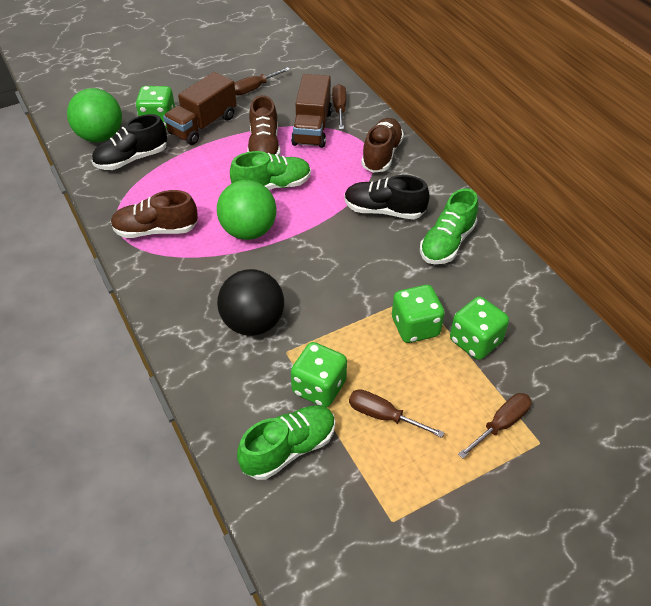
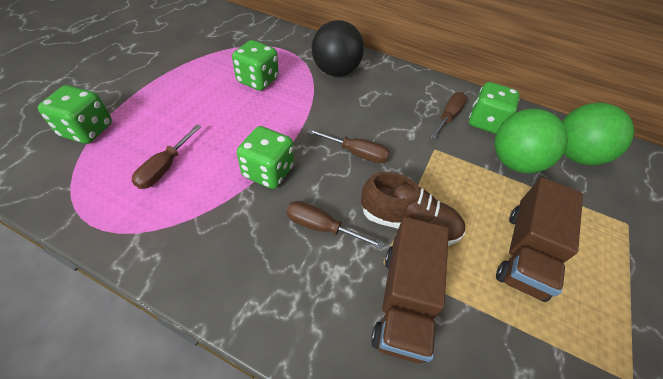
black shoe: [92,114,167,170] [344,175,430,219] = 2 -> none = 0
brown shoe: [111,190,198,238] [247,95,280,156] [361,118,404,173] = 3 -> [361,172,465,246] = 1
green shoe: [230,151,311,190] [237,405,335,480] [420,188,478,264] = 3 -> none = 0

